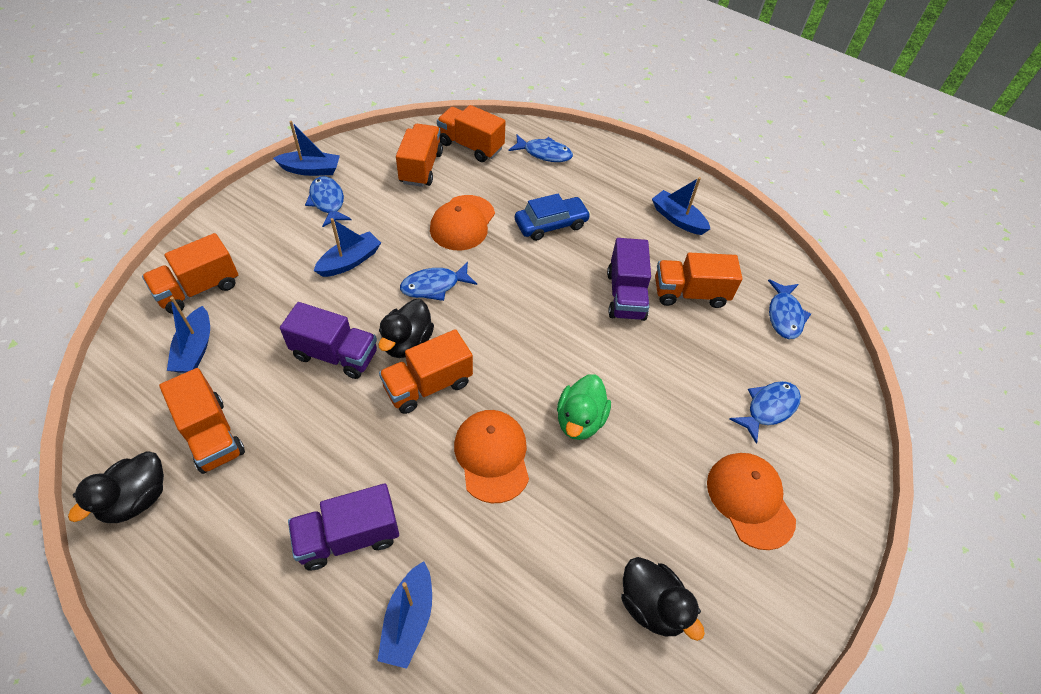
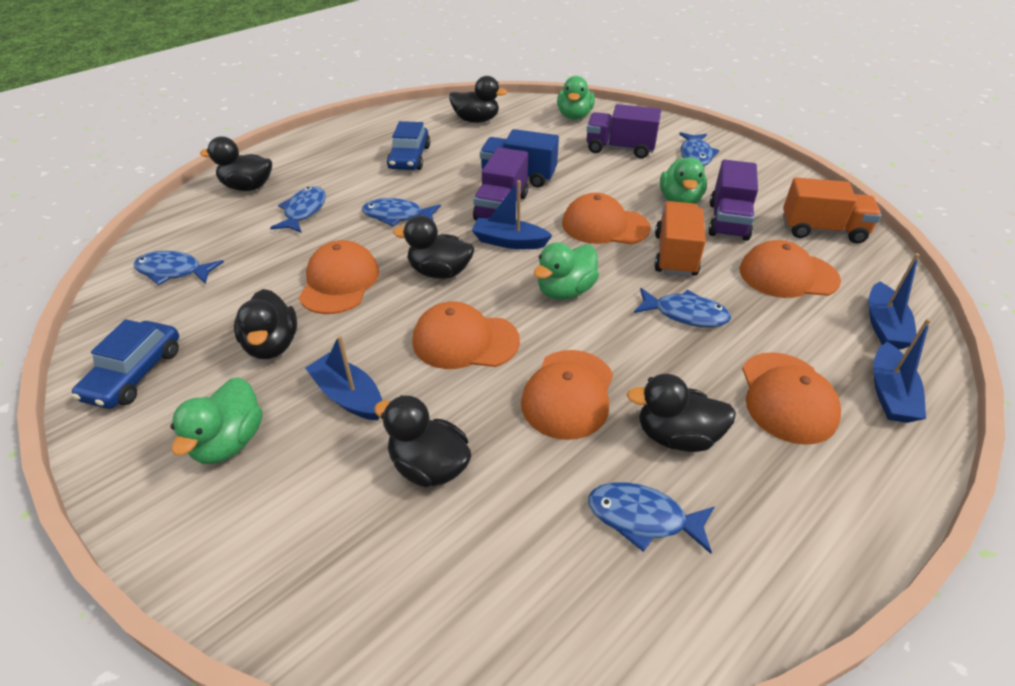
black duck: [68,451,164,523] [378,299,434,358] [621,557,705,641] = 3 -> [200,137,272,191] [234,289,297,359] [374,395,471,488] [393,215,474,279] [449,76,508,123] [627,374,736,452] = 6
blue boat: [167,297,210,373] [273,121,340,176] [314,218,381,277] [377,561,432,669] [652,177,710,235] = 5 -> [305,335,382,421] [472,180,552,249] [869,253,920,350] [873,318,931,423] = 4
blue car: [515,194,591,241] = 1 -> [72,319,179,409] [387,121,430,170] = 2
blue fish: [305,176,351,227] [400,262,477,301] [508,135,573,162] [730,381,801,444] [768,279,811,339] = 5 -> [134,251,224,285] [270,187,326,233] [362,198,441,226] [588,482,715,554] [634,288,731,327] [679,132,719,166] = 6
blue truck: none = 0 -> [480,129,559,188] = 1
green duck: [557,374,611,440] = 1 -> [170,377,263,464] [534,242,599,300] [557,76,595,120] [660,158,707,204] = 4
orange cap: [430,195,495,250] [454,410,529,503] [707,453,796,550] = 3 -> [299,240,379,314] [412,301,520,369] [521,350,613,440] [562,193,651,244] [740,240,841,298] [742,352,841,445] = 6
orange truck: [142,233,238,314] [159,368,245,474] [379,329,473,414] [396,124,443,187] [437,105,506,162] [655,253,742,308] = 6 -> [654,201,706,277] [783,177,881,244] = 2

